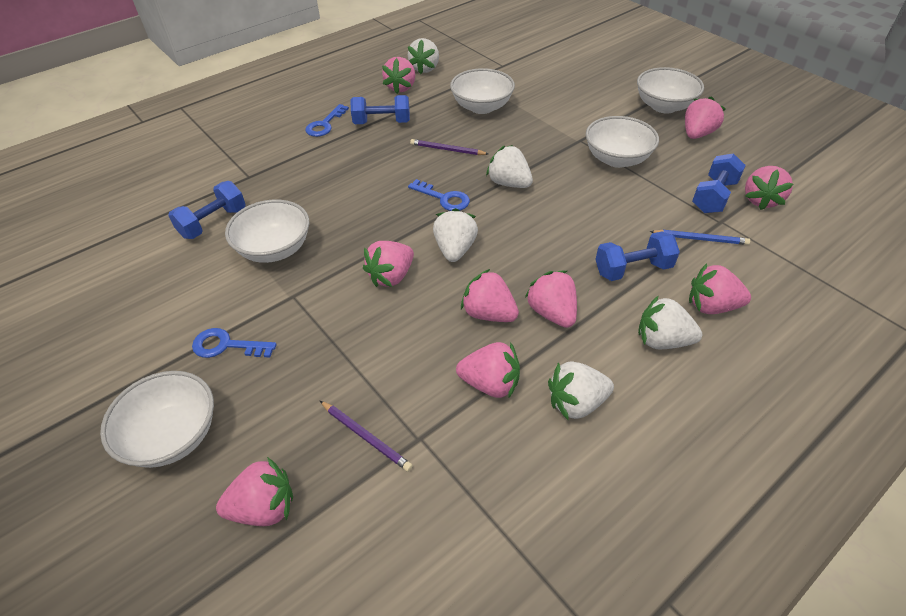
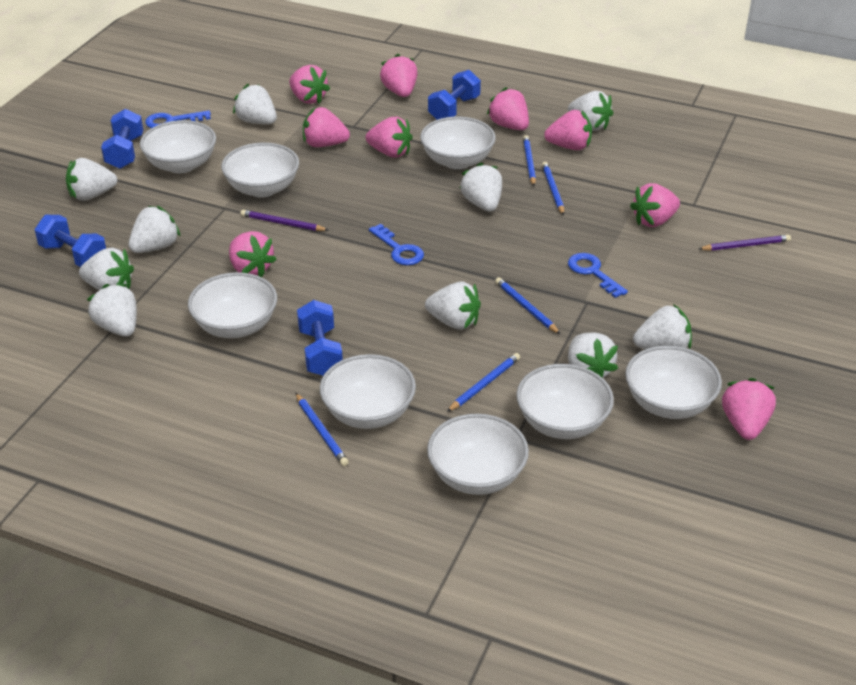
blue pencil: [650,230,750,245] = 1 -> [296,393,349,466] [447,353,520,412] [495,277,560,334] [523,135,536,186] [542,162,564,215] = 5
white bowl: [100,371,214,468] [225,199,309,263] [450,68,515,114] [586,116,659,168] [637,67,704,113] = 5 -> [140,120,216,173] [188,272,277,338] [221,142,299,197] [320,354,416,429] [420,117,496,169] [427,414,529,495] [516,364,614,439] [625,346,722,419] = 8
white strawberry: [408,38,439,74] [433,208,478,262] [486,145,533,188] [548,361,614,420] [638,295,702,349] = 5 -> [66,158,117,201] [79,248,134,290] [87,284,137,337] [129,206,181,253] [233,84,277,124] [425,282,481,330] [460,163,502,212] [568,91,613,131] [568,333,618,378] [633,304,692,349] = 10

